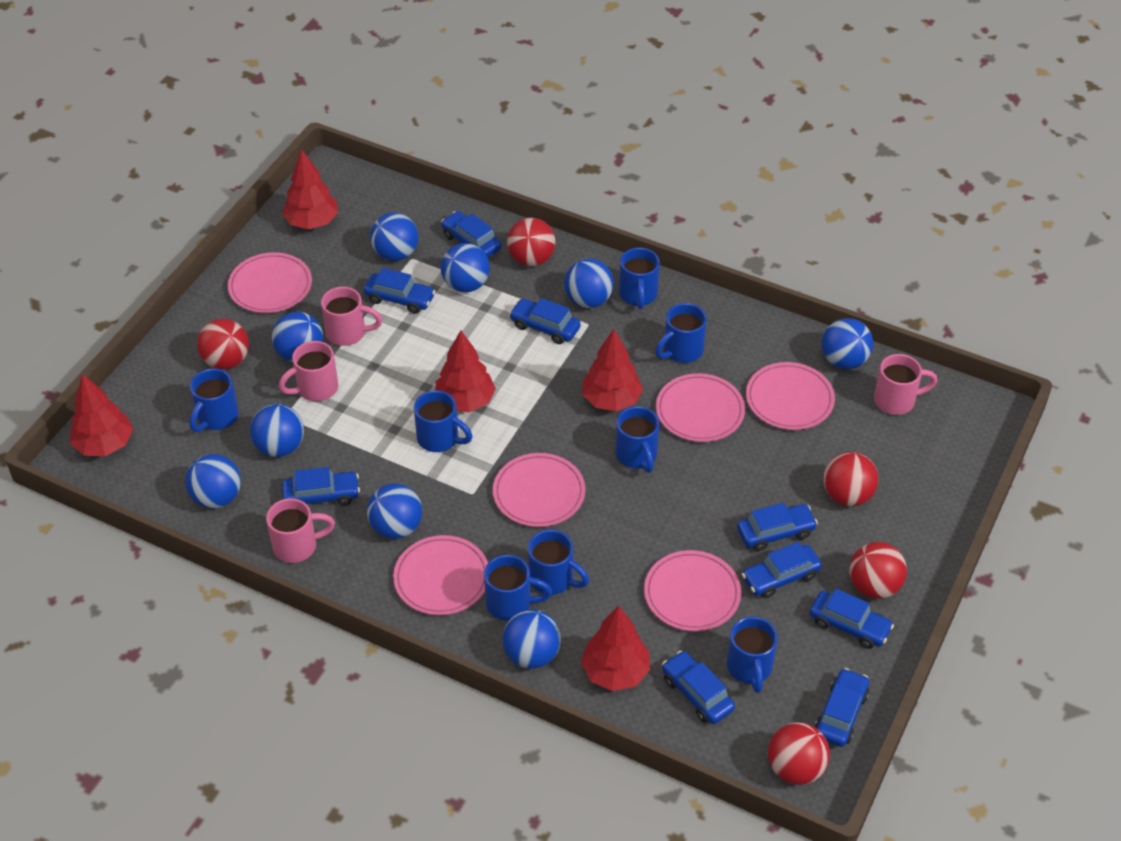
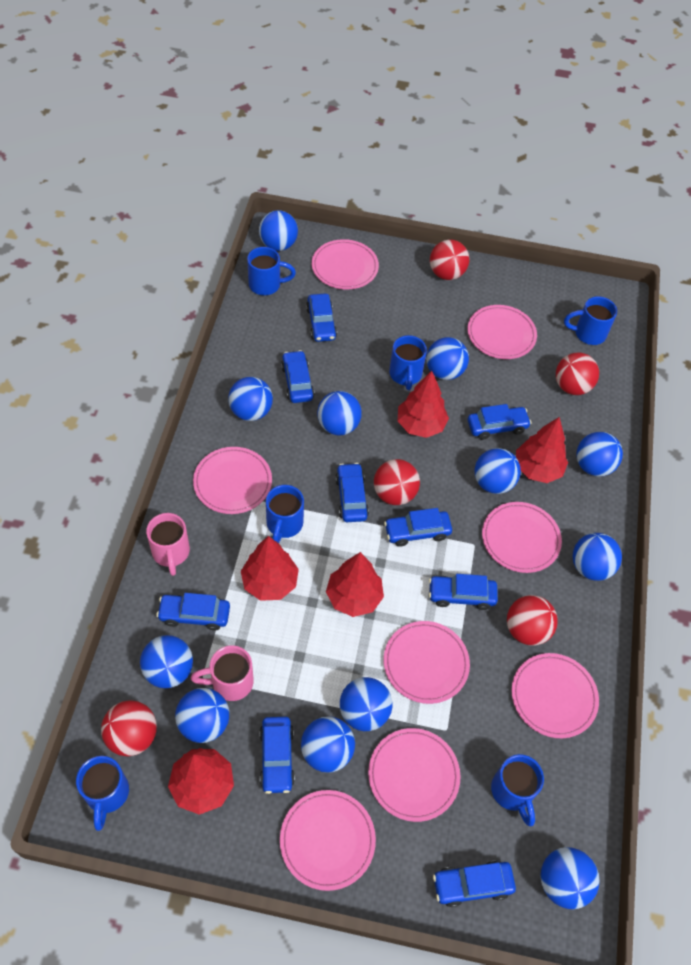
blue ball: [185,454,241,508] [250,404,304,457] [272,312,323,362] [367,484,422,539] [370,213,418,261] [441,243,490,292] [502,610,561,669] [564,259,614,308] [822,318,873,369] = 9 -> [140,635,193,688] [175,688,229,743] [228,377,273,421] [259,210,298,251] [301,716,355,773] [317,391,362,435] [340,677,392,731] [426,337,469,380] [474,448,521,494] [540,847,599,909] [572,533,622,581] [576,432,623,477] = 12
blue mug: [190,369,239,432] [414,390,473,452] [484,555,552,621] [528,530,589,595] [616,406,659,473] [619,248,660,309] [655,303,707,363] [727,616,778,693] = 8 -> [76,756,129,831] [247,247,296,295] [266,485,304,543] [389,335,427,390] [491,754,544,826] [564,296,617,345] = 6
pink mug: [266,498,335,563] [279,341,338,401] [321,287,382,346] [874,354,937,415] = 4 -> [146,513,190,576] [191,645,254,701] = 2
pink plate: [228,252,312,313] [393,535,488,615] [493,453,585,527] [644,550,741,631] [656,373,745,442] [746,362,835,430] = 6 -> [193,447,272,514] [280,790,376,891] [312,239,379,290] [368,728,461,822] [383,621,470,704] [467,305,537,359] [482,502,562,573] [511,653,599,738] = 8

